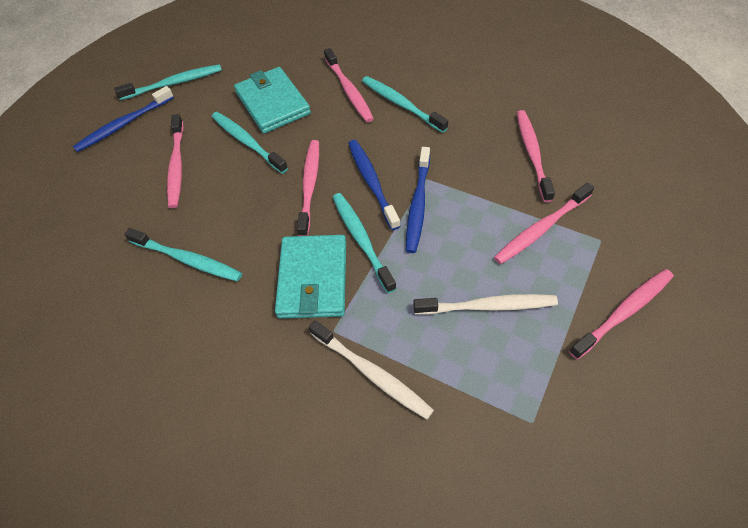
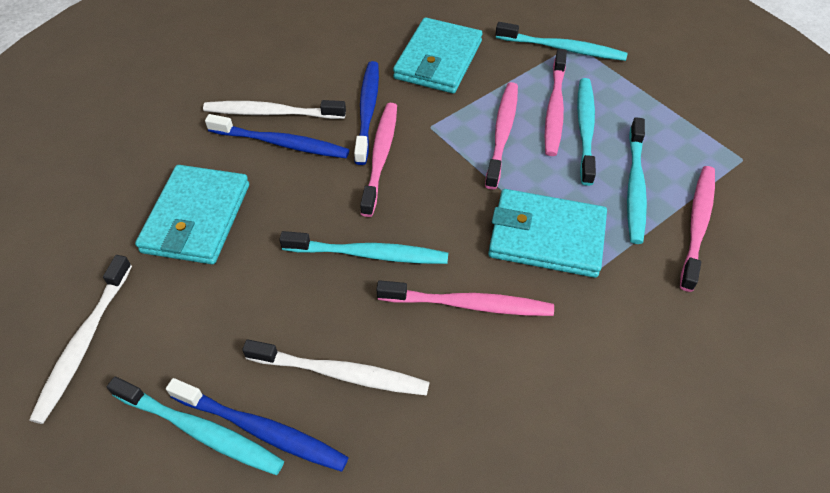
pink toothbrush: [167,114,184,208] [297,140,319,236] [324,48,374,123] [494,183,594,264] [517,110,555,202] [569,269,674,360] = 6 -> [360,103,397,217] [376,280,554,316] [485,82,518,190] [545,49,567,156] [680,166,715,292] = 5
turquoise wallet: [234,67,311,133] [275,235,346,318] = 2 -> [135,165,249,264] [393,17,482,93] [488,189,607,278] = 3
white toothbrush: [309,320,434,420] [414,294,558,315] = 2 -> [29,255,132,424] [203,100,346,119] [242,340,429,395] = 3

